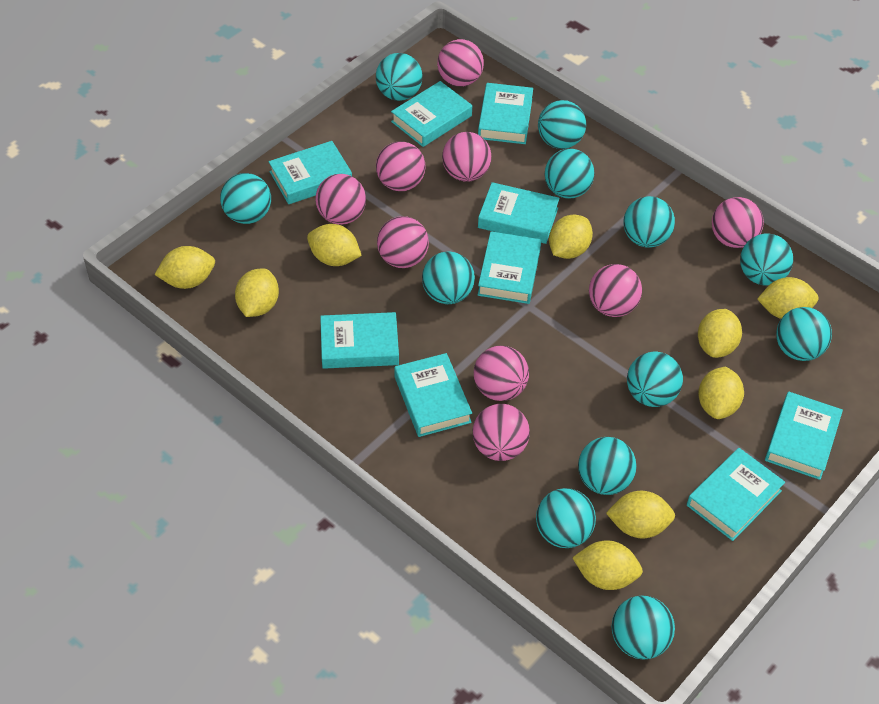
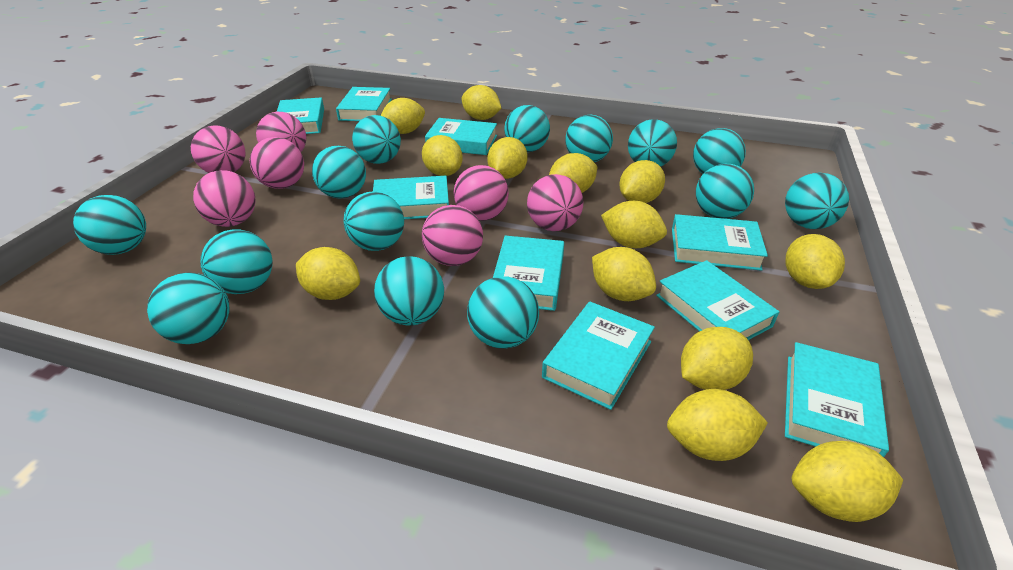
pink ball: [315,174,366,225] [376,141,426,191] [377,216,429,268] [437,39,484,87] [442,132,491,182] [473,404,530,461] [474,346,529,401] [589,264,642,317] [712,197,764,248] = 9 -> [191,125,246,173] [193,170,256,227] [250,137,304,189] [256,112,306,152] [422,205,483,266] [454,165,509,221] [527,174,583,231] = 7
turquoise ball: [220,173,271,224] [376,53,422,101] [422,251,475,304] [536,488,596,548] [538,100,586,149] [545,149,594,198] [578,437,636,495] [611,596,675,660] [623,196,675,248] [627,352,683,407] [740,234,793,285] [776,307,832,361] = 12 -> [73,195,146,255] [147,273,230,344] [201,229,273,294] [312,146,366,199] [344,191,404,251] [352,115,401,164] [374,256,444,326] [467,276,539,349] [504,105,550,152] [565,115,613,162] [628,119,677,167] [693,128,746,174] [696,164,754,219] [785,173,849,229] = 14
yellow lemon: [155,246,215,289] [235,269,279,317] [307,224,362,266] [549,215,593,259] [572,540,643,590] [606,491,675,539] [698,309,742,358] [698,367,744,419] [757,277,818,319] = 9 -> [296,247,360,300] [381,98,425,134] [422,135,463,176] [461,85,501,120] [487,137,528,179] [549,153,598,193] [592,247,656,301] [601,201,667,248] [619,160,665,203] [667,389,768,461] [681,327,753,390] [785,234,845,289] [792,441,903,522] = 13

